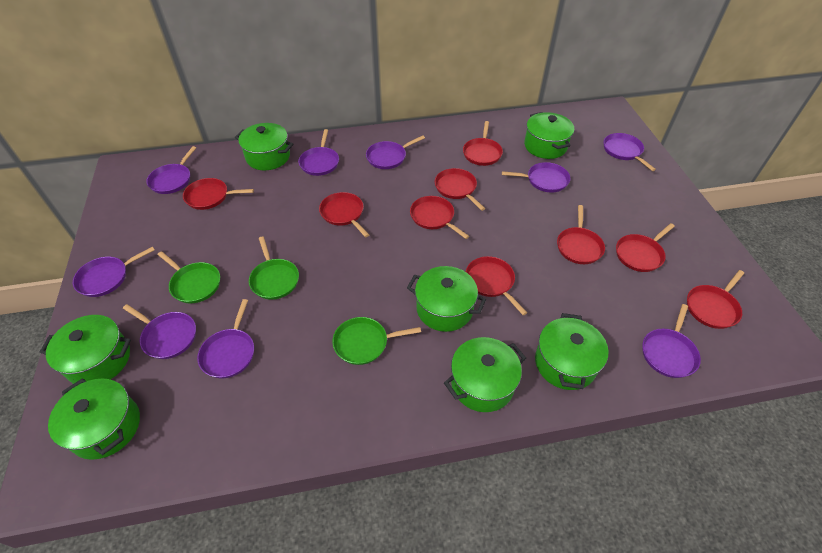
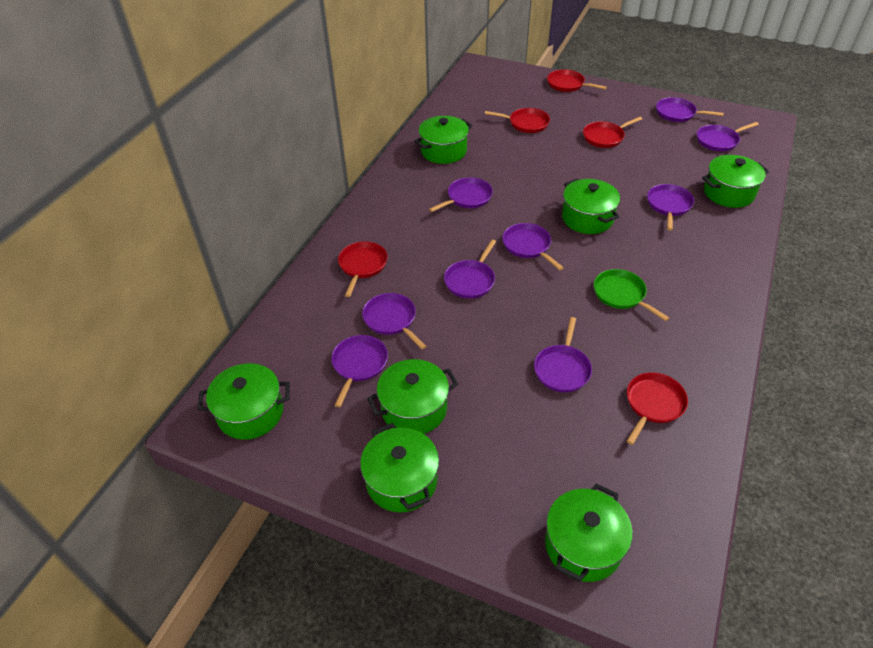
green pan: [157,251,220,303] [249,236,299,300] [332,317,421,365] = 3 -> [594,269,669,321] = 1
red pan: [183,178,254,210] [319,192,369,237] [410,196,469,239] [435,168,485,211] [463,121,503,166] [466,256,527,315] [557,205,605,264] [616,223,675,272] [687,270,744,329] = 9 -> [338,241,388,297] [485,108,550,133] [547,69,607,92] [583,117,642,148] [627,372,688,445] = 5

